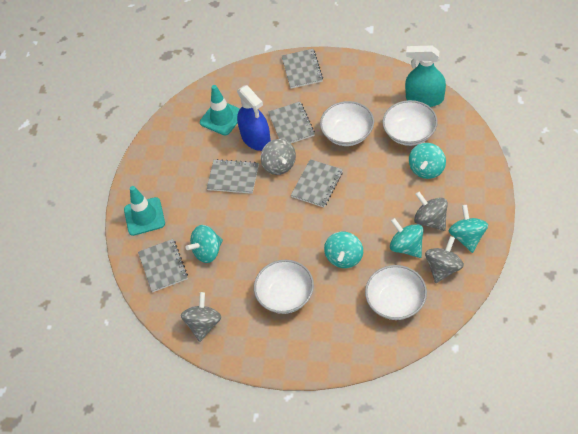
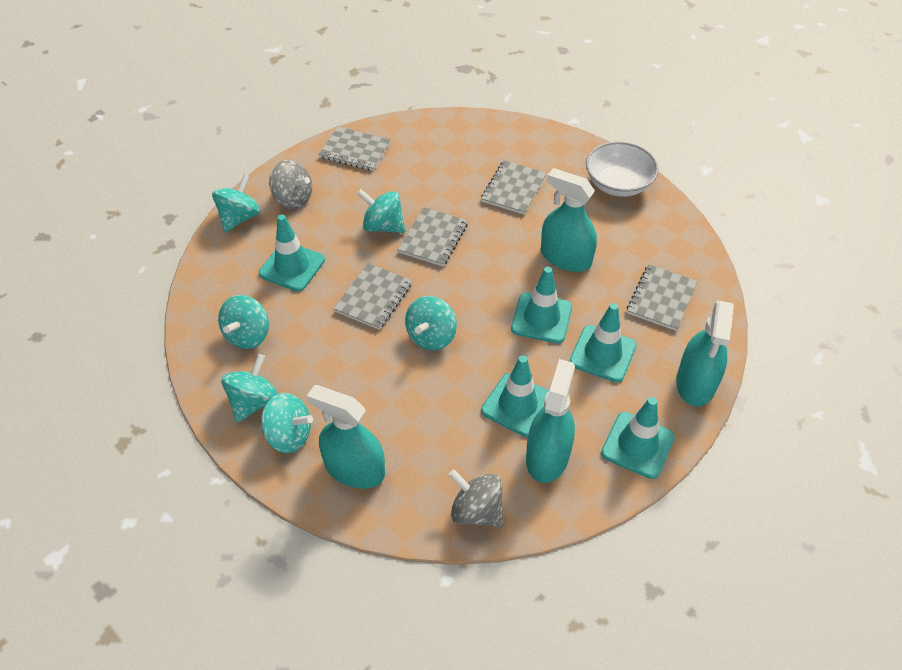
blue spray bottle: [237,85,271,151] = 1 -> none = 0
grey spinning top: [181,292,222,342] [261,139,296,175] [414,192,448,231] [425,236,464,283] = 4 -> [269,160,312,209] [448,469,504,527] = 2
turquoise spinning top: [186,225,223,263] [324,232,363,268] [390,218,423,258] [409,143,446,179] [449,205,488,253] = 5 -> [212,174,260,232] [218,295,269,349] [221,354,278,423] [261,393,313,453] [357,189,405,233] [405,296,457,350] = 6
turquoise spray bottle: [405,46,446,107] = 1 -> [307,385,385,489] [526,359,575,483] [541,168,597,272] [676,301,734,407] = 4
turquoise traffic cone: [124,186,165,236] [200,85,240,135] = 2 -> [259,214,325,292] [481,355,549,437] [511,267,572,344] [570,303,636,382] [601,397,675,479] = 5
white bowl: [254,260,314,314] [320,101,374,146] [365,265,427,320] [382,100,438,146] = 4 -> [586,142,659,197] = 1

